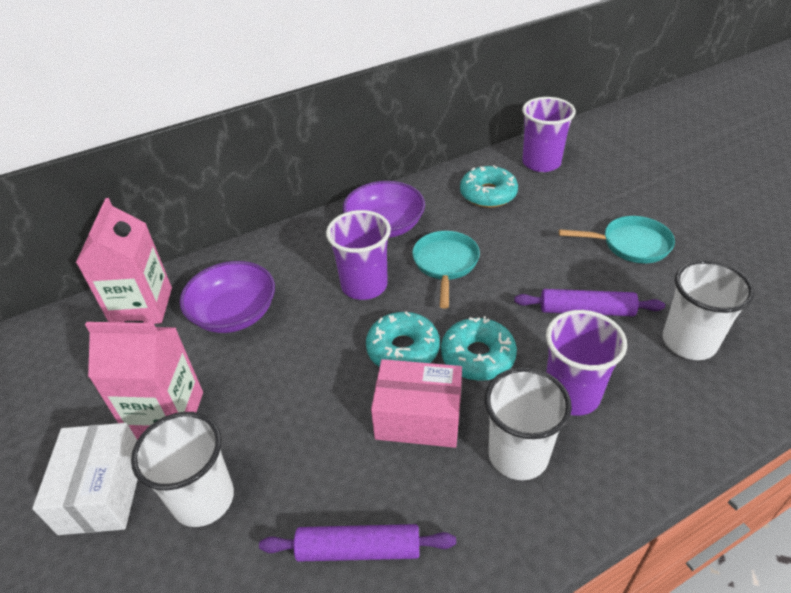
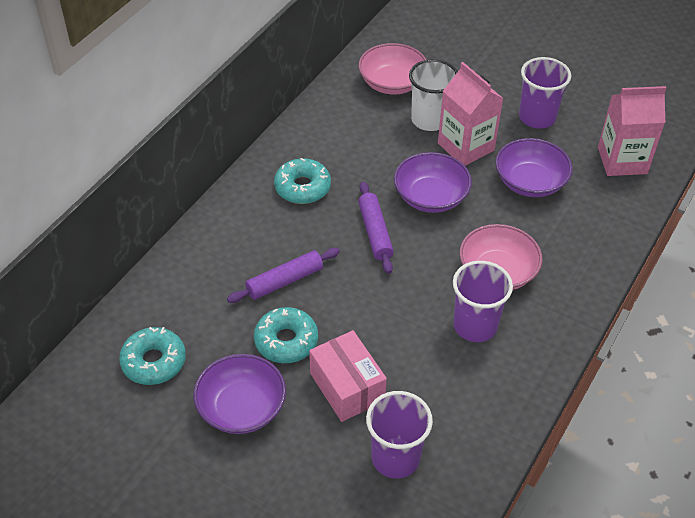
pink bowl: none = 0 -> [358,43,427,95] [460,224,542,290] = 2
purple bowl: [180,261,275,333] [343,181,425,238] = 2 -> [194,354,286,434] [394,152,472,213] [495,138,573,197] = 3
turquoise pan: [412,231,480,309] [559,216,675,263] = 2 -> none = 0
white box: [32,423,138,535] = 1 -> none = 0
white cup: [131,412,234,527] [485,367,572,480] [662,260,754,360] = 3 -> [409,59,458,131] = 1

